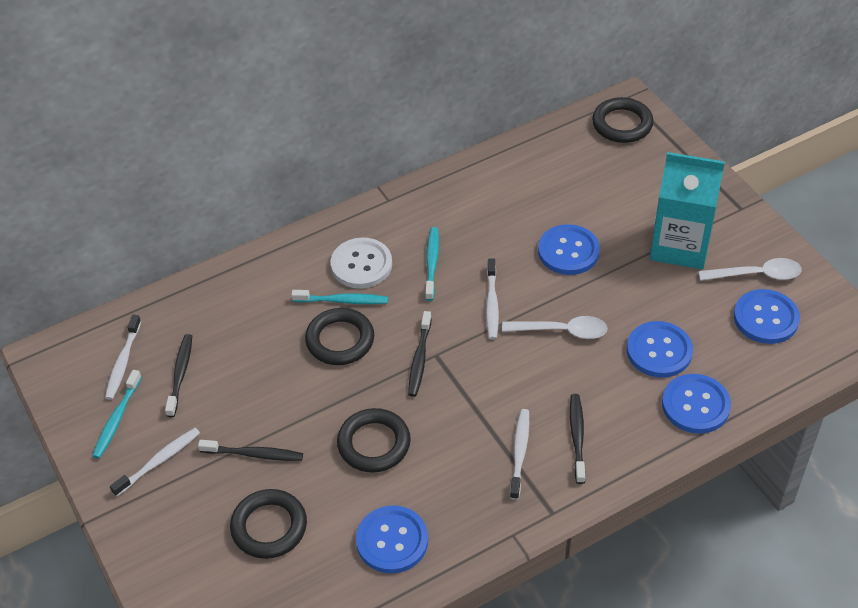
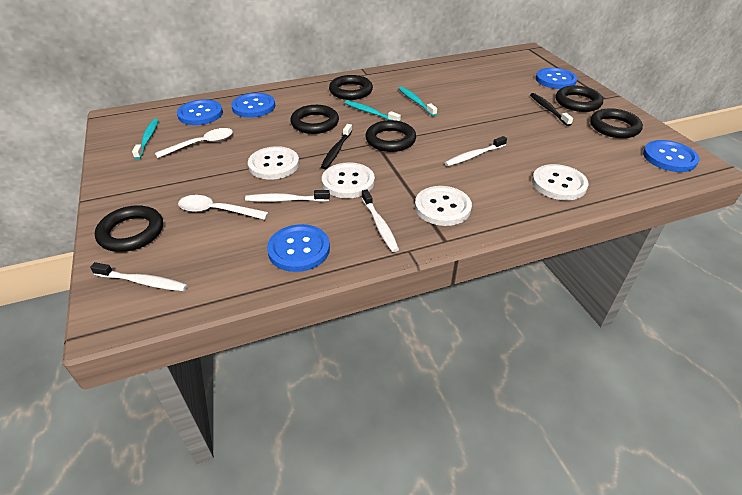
black ring: [230,489,307,559] [305,308,374,365] [337,408,411,473] [592,97,654,143] = 4 -> [95,205,163,252] [290,105,339,134] [329,75,373,100] [365,120,416,152] [556,85,603,112] [590,108,643,138] = 6
black toothbrush: [165,334,192,417] [198,440,303,461] [408,311,432,397] [570,394,586,484] = 4 -> [321,124,352,169] [530,93,573,126] = 2
turquoise carton: [650,152,725,270] = 1 -> none = 0
white button: [331,238,392,289] = 1 -> [248,146,299,180] [322,162,375,198] [415,186,472,226] [532,164,589,200] = 4

